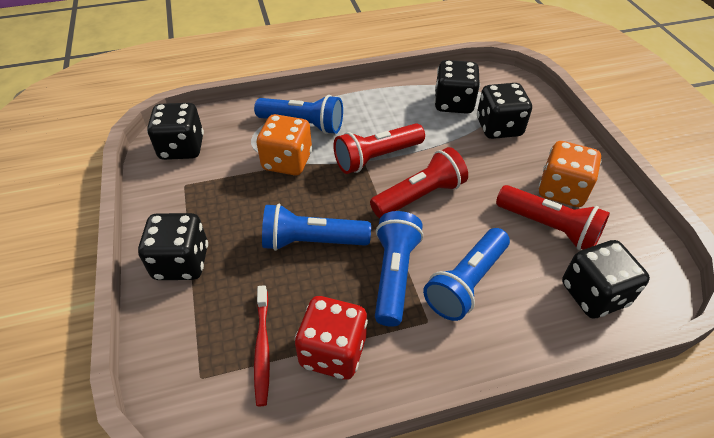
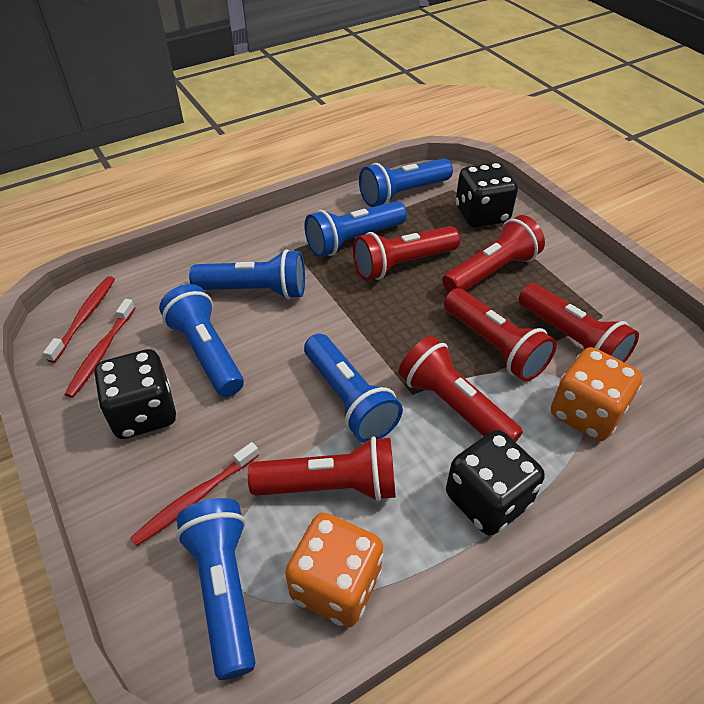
black dice: [138,213,208,280] [147,103,204,160] [434,60,480,114] [477,83,532,139] [562,240,650,319] = 5 -> [94,349,176,439] [446,430,545,536] [456,162,518,228] = 3
blue flashlight: [254,95,343,134] [262,204,371,251] [375,211,423,327] [423,228,510,321] = 4 -> [159,284,244,397] [176,498,255,680] [189,249,305,299] [304,201,407,257] [304,334,403,443] [359,158,453,207] = 6
red dice: [295,296,368,380] = 1 -> none = 0
red flashlight: [333,123,425,174] [370,147,468,218] [496,185,610,250] = 3 -> [248,436,396,502] [353,226,460,281] [398,336,523,442] [442,215,545,293] [444,288,557,382] [519,283,639,363] = 6
red toothbrush: [254,285,270,406] = 1 -> [43,276,115,363] [64,299,135,398] [130,442,259,546] = 3

